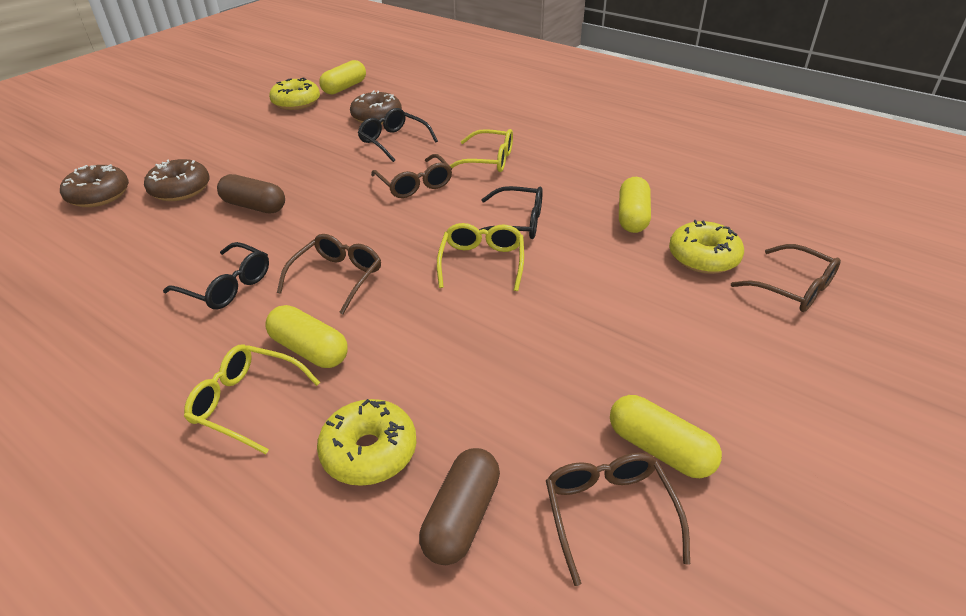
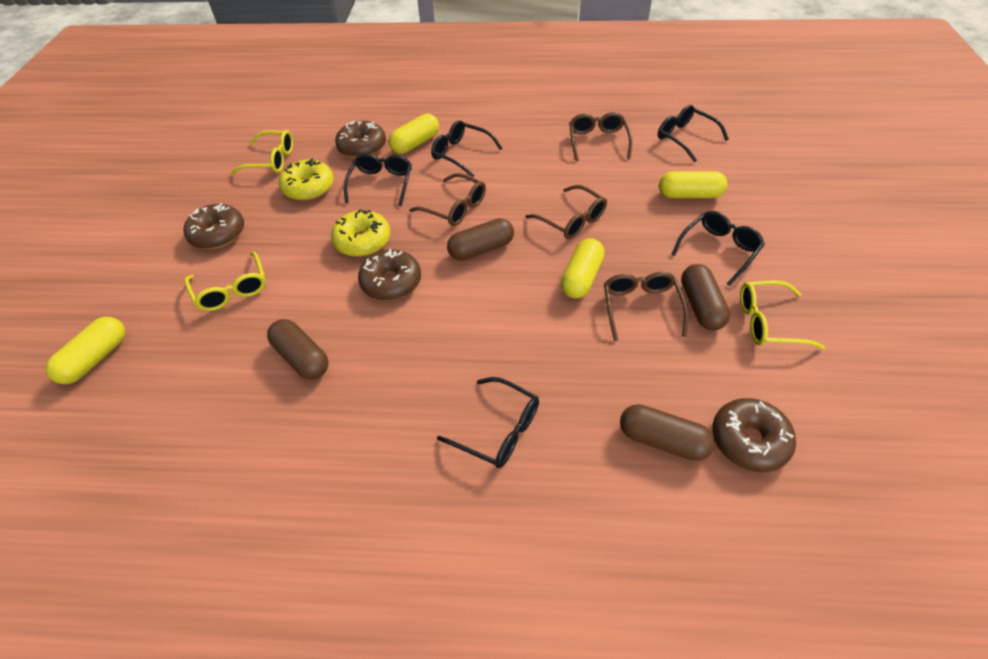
black glasses: [163,242,269,309] [358,108,438,162] [479,186,543,239] = 3 -> [344,153,412,206] [431,120,502,178] [437,377,539,468] [658,105,729,162] [671,211,765,286] = 5
brown capsule: [217,174,285,213] [419,448,500,565] = 2 -> [267,319,329,380] [447,218,514,261] [620,404,715,461] [681,264,730,331] = 4
brown donut: [60,164,129,207] [144,159,209,201] [350,90,402,125] = 3 -> [184,203,244,249] [335,120,386,158] [358,249,421,301] [712,398,796,472] = 4
yellow donut: [269,77,320,110] [317,399,416,486] [669,220,744,274] = 3 -> [279,158,334,201] [331,209,390,257] = 2

